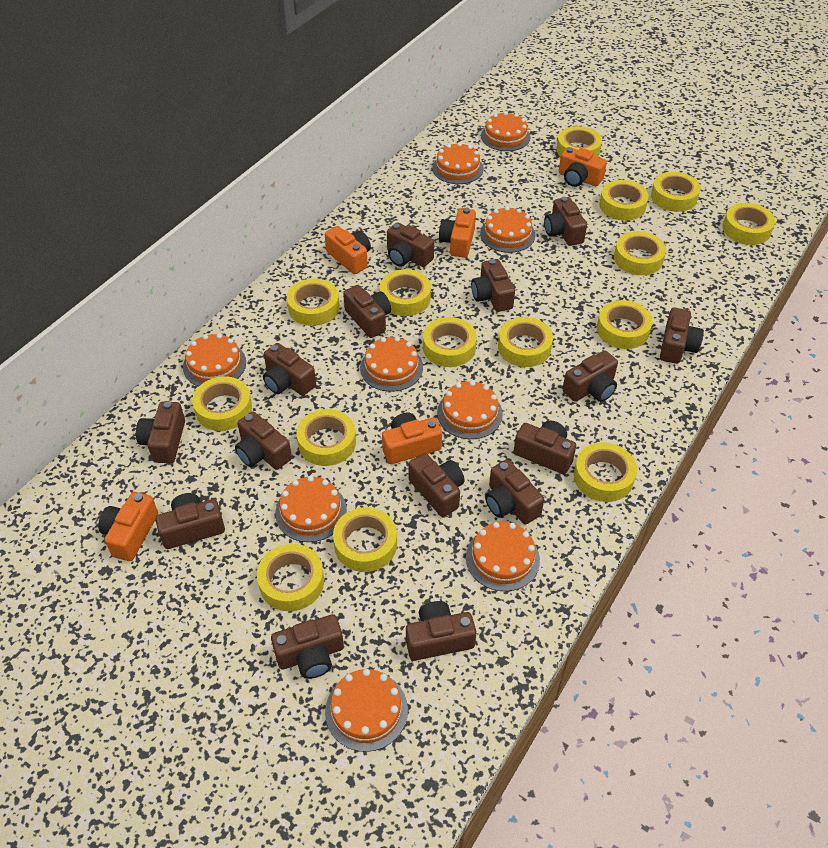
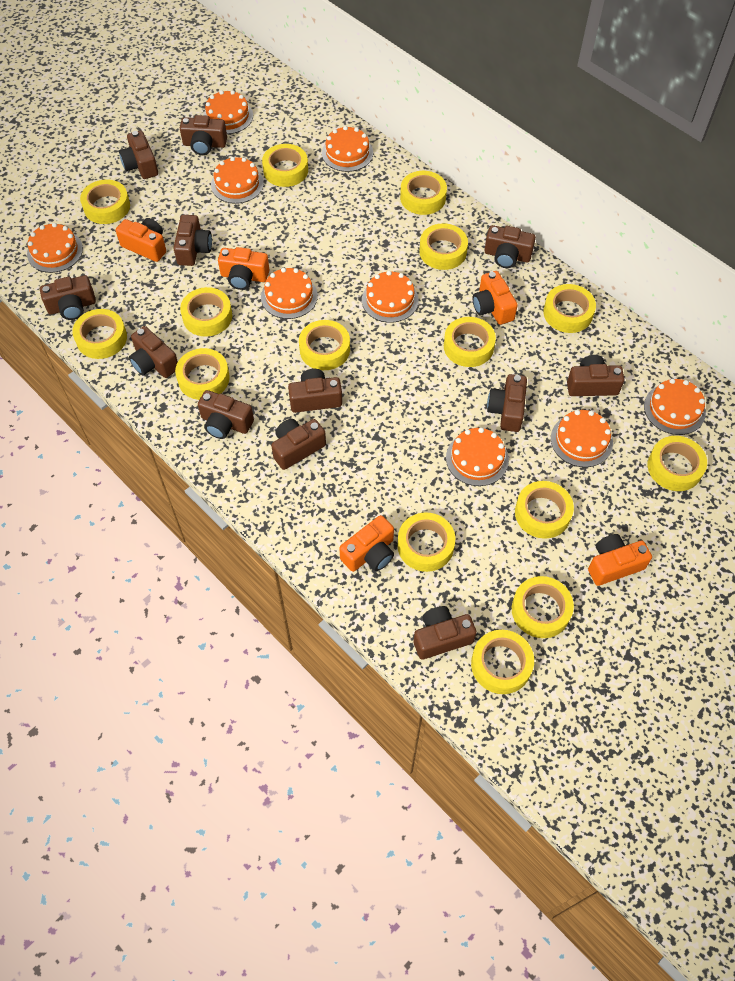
brown camera: [136,401,185,463] [156,493,225,549] [235,411,292,470] [263,343,316,396] [271,614,344,679] [343,285,391,338] [387,223,434,267] [406,601,476,661] [408,453,465,517] [471,259,515,312] [485,460,544,524] [514,420,576,474] [544,197,587,246] [563,350,618,402] [660,307,704,364] = 15 -> [40,275,96,320] [119,131,158,179] [129,326,178,378] [173,215,212,266] [180,115,227,155] [198,390,254,439] [271,419,326,470] [288,369,342,413] [414,606,477,660] [484,225,536,268] [487,374,527,432] [567,355,624,396] = 12

